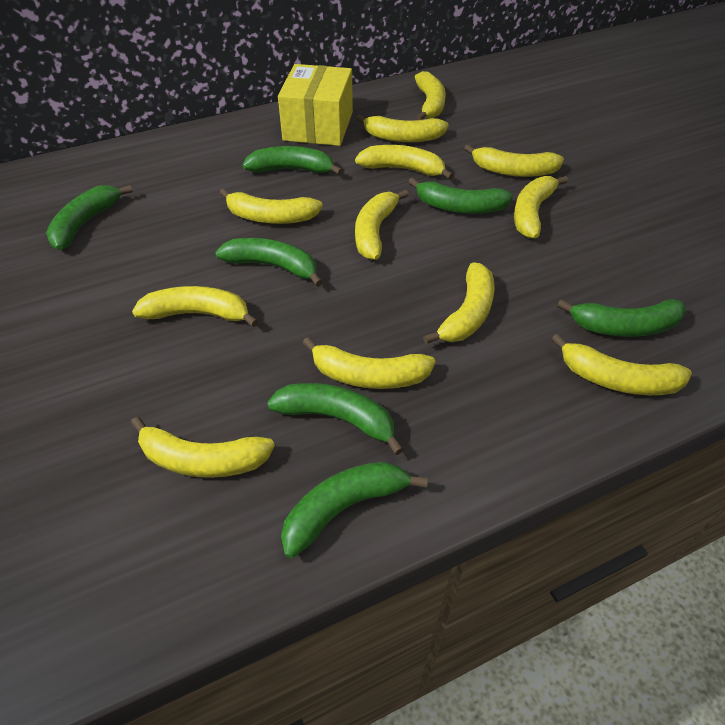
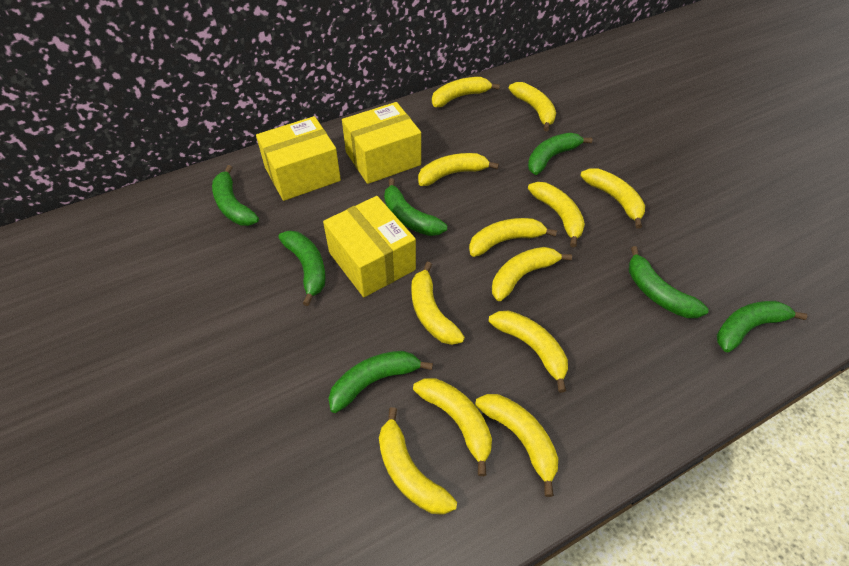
yellow box: [278,64,353,146] = 1 -> [256,116,341,201] [323,196,416,297] [342,102,421,184] = 3

